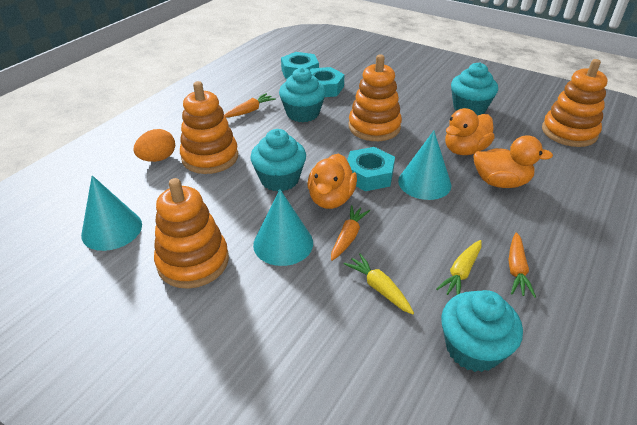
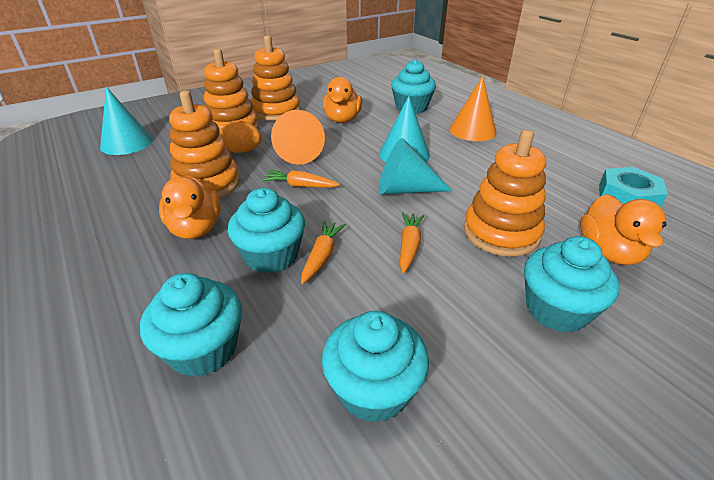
orange cone: none = 0 -> [271,110,325,165] [450,76,497,141] = 2
turquoise cupcake: [250,129,306,192] [279,68,326,122] [441,290,523,372] [451,62,498,116] = 4 -> [140,273,242,377] [228,188,305,273] [322,311,429,423] [391,59,436,114] [524,236,620,332] = 5
turquoise nut: [281,52,319,79] [310,67,345,97] [347,147,395,191] = 3 -> [599,167,668,207] = 1
yellow carrot: [344,253,414,314] [436,240,481,295] = 2 -> none = 0

